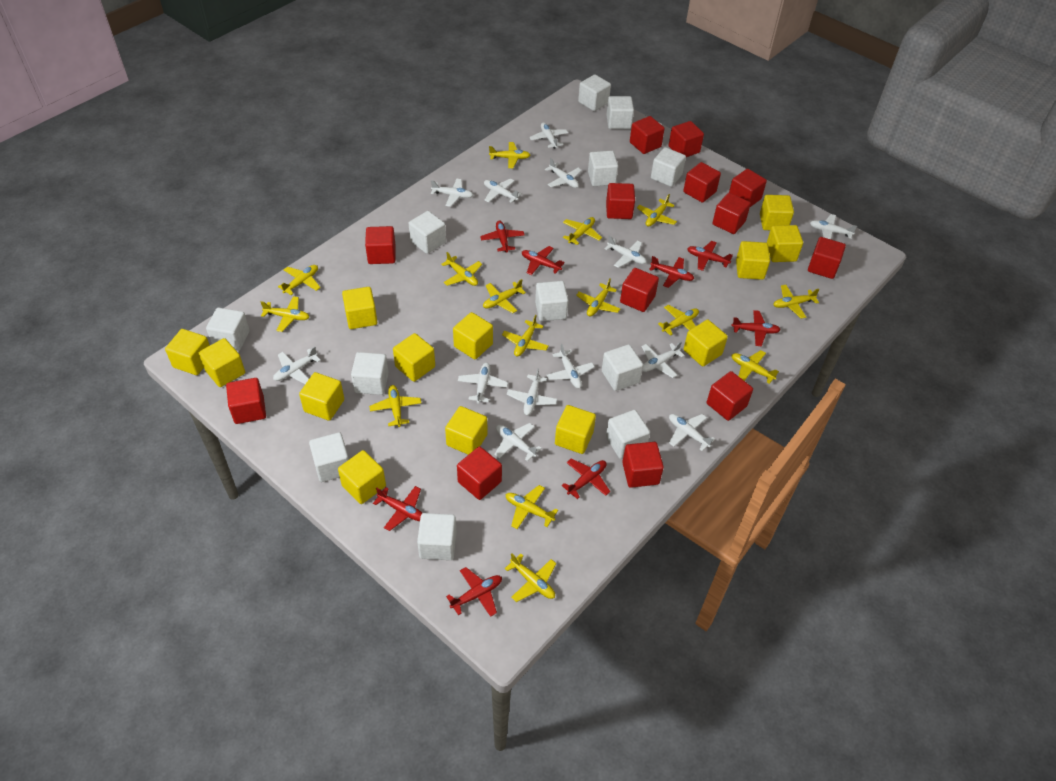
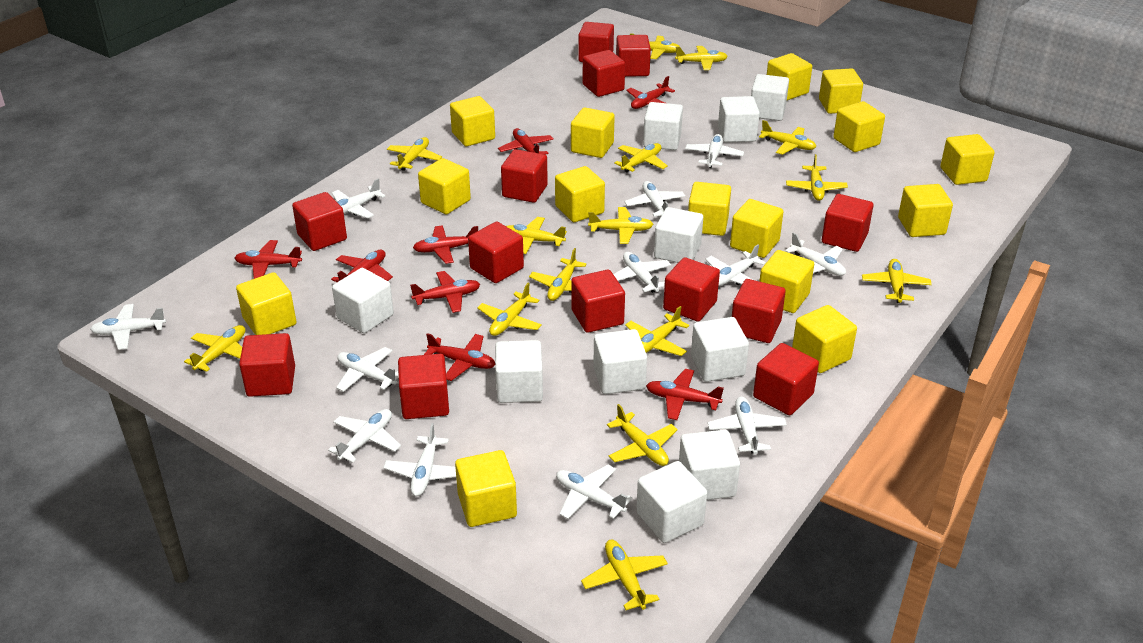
white cube: [206,308,250,351] [309,432,349,482] [351,352,389,395] [409,211,446,254] [417,513,457,560] [535,281,569,321] [578,75,611,111] [588,151,618,186] [602,344,643,391] [606,410,650,459] [607,96,634,129] [651,147,686,187] = 12 -> [332,268,394,333] [495,340,543,403] [593,329,647,394] [636,461,707,543] [643,102,683,150] [654,207,703,263] [679,430,740,500] [691,317,749,382] [718,96,760,143] [751,74,789,121] = 10
white plane: [273,346,321,384] [431,179,473,207] [458,363,508,403] [484,179,522,203] [494,423,542,461] [507,368,557,415] [529,122,568,149] [545,158,582,188] [547,344,595,388] [605,236,647,268] [642,342,685,378] [669,414,715,451] [810,214,857,239] = 13 -> [90,304,166,350] [328,409,401,463] [332,178,385,218] [336,347,399,392] [383,423,456,496] [556,465,633,519] [613,252,671,293] [625,181,685,217] [685,134,744,168] [706,244,766,286] [708,397,787,455] [785,233,846,276] = 12
yellow cube: [165,329,210,375] [199,338,245,387] [299,372,344,421] [338,450,386,504] [342,287,377,329] [393,333,435,382] [445,406,487,455] [453,312,493,360] [555,405,596,454] [684,319,728,366] [736,241,770,280] [760,195,794,230] [767,225,803,262] = 13 -> [236,272,296,335] [418,158,471,214] [450,96,495,146] [455,450,517,527] [555,166,605,222] [571,107,615,158] [688,182,731,236] [730,199,784,258] [759,250,814,313] [767,53,812,100] [792,305,857,373] [819,68,863,114] [833,101,885,152] [898,184,953,237] [940,134,995,185] = 15

